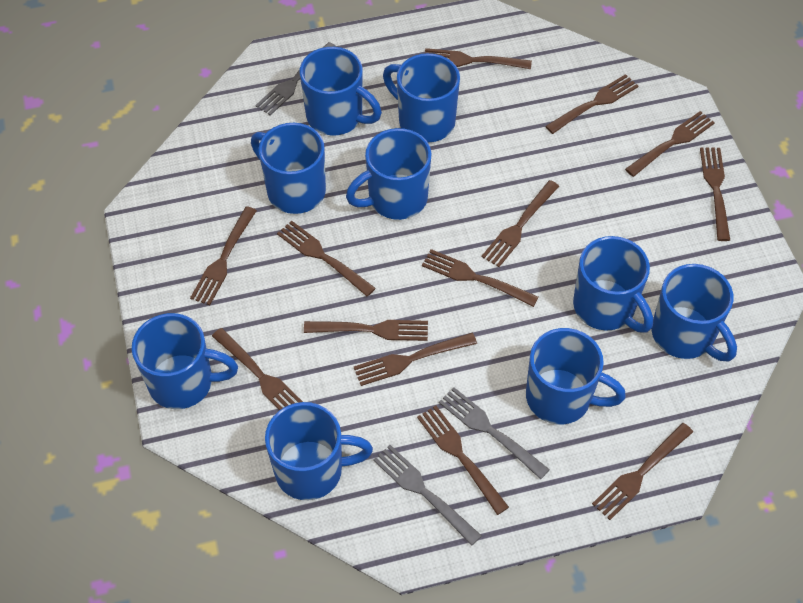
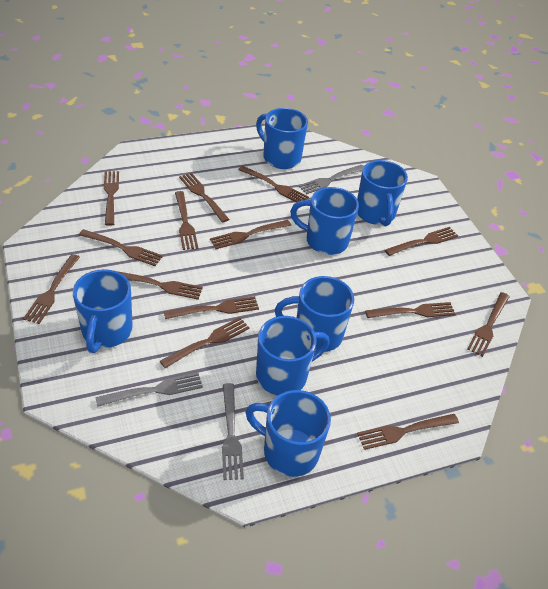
blue mug: [132,313,238,409] [251,123,326,214] [265,402,373,500] [300,47,382,136] [346,128,431,220] [383,53,460,142] [526,328,626,425] [573,236,653,333] [652,264,737,361] = 9 -> [73,269,133,353] [245,390,331,477] [256,108,308,169] [256,316,329,395] [275,276,354,352] [290,187,359,255] [357,160,408,226] = 7
brown fork: [190,206,257,305] [212,328,303,410] [277,220,376,297] [304,320,428,341] [353,333,477,386] [417,406,509,515] [422,249,539,307] [425,48,532,69] [481,180,559,267] [545,74,638,134] [592,423,693,520] [625,111,715,177] [700,147,730,241] = 13 -> [23,254,80,324] [79,229,163,266] [104,171,119,226] [117,271,203,300] [160,317,250,368] [164,296,259,319] [175,191,198,250] [179,173,229,223] [210,220,291,249] [238,166,309,202] [357,414,459,450] [365,302,456,318] [385,227,458,256] [467,292,510,357] = 14

